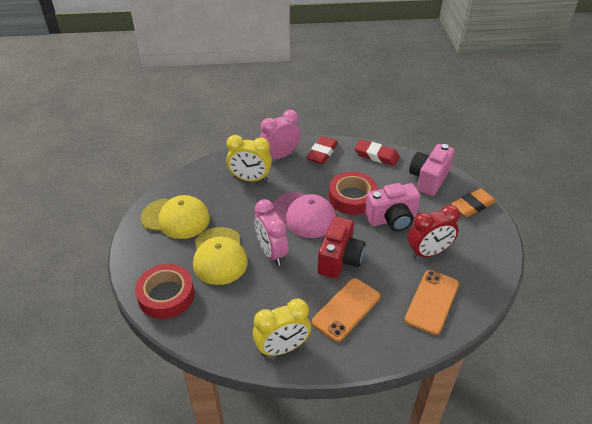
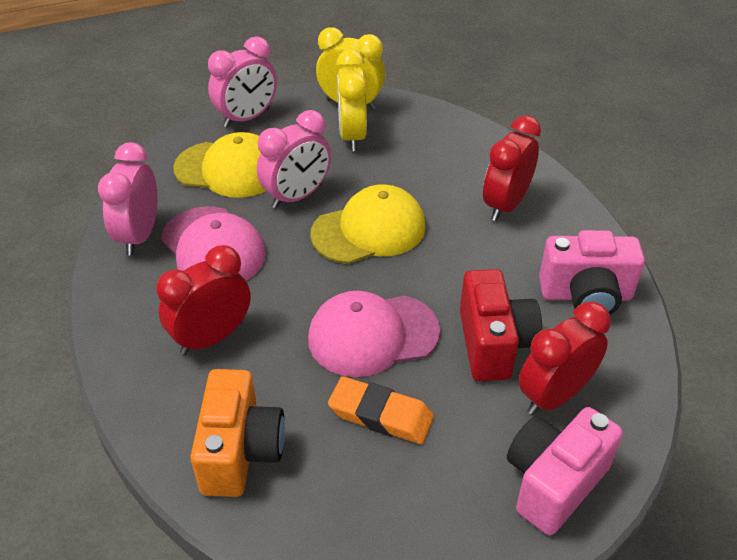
orange camera: none = 0 -> [190,369,285,497] = 1
orange phone: [312,278,380,342] [405,270,459,335] = 2 -> none = 0
pink cap: [272,192,336,238] = 1 -> [161,206,266,281] [308,291,440,377] = 2
pink clock: [255,199,288,265] [260,110,301,159] = 2 -> [98,142,158,255] [208,36,277,128] [257,110,331,209] = 3
red clock: [408,205,460,258] = 1 -> [156,245,251,355] [483,116,541,221] [518,302,611,415] = 3
red eraser: [306,136,338,164] [354,140,400,166] = 2 -> none = 0
red tape: [135,264,195,319] [329,172,378,215] = 2 -> none = 0

